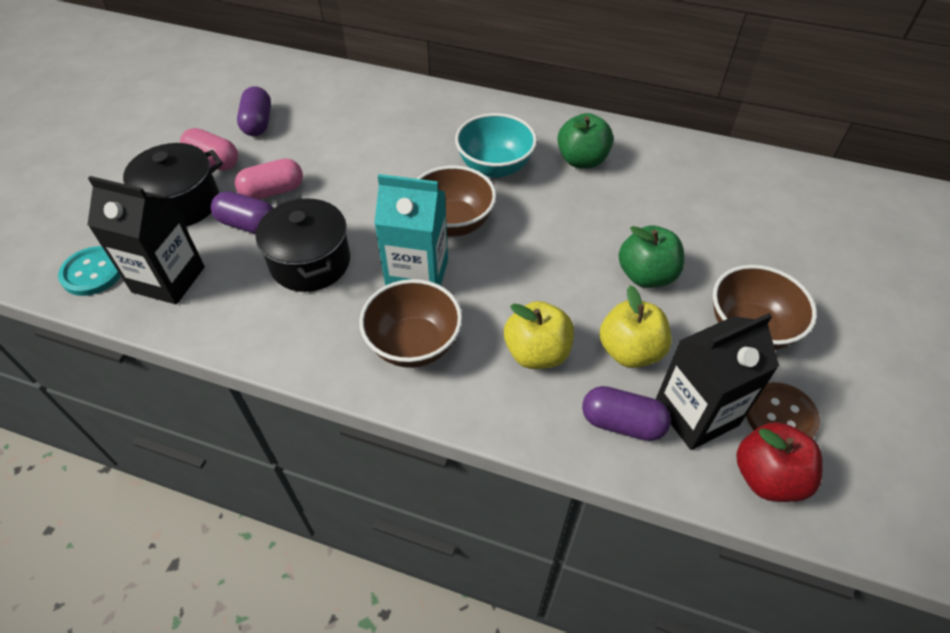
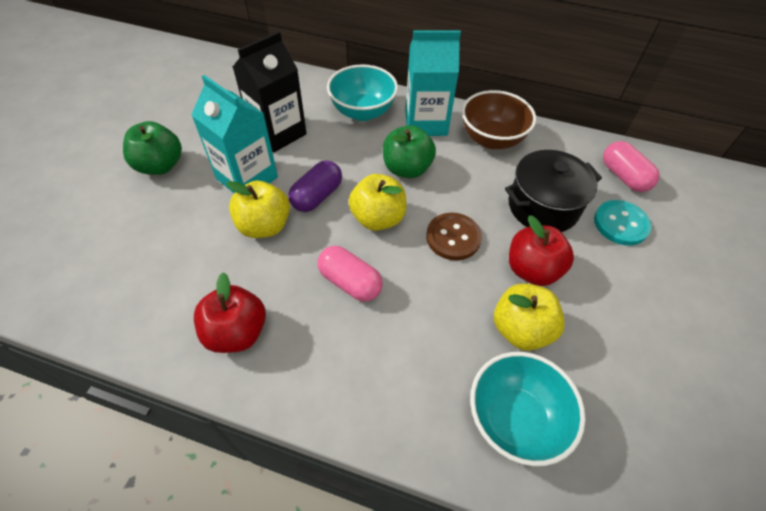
black carton: [87,176,205,304] [656,313,779,450] = 2 -> [233,31,307,153] = 1
black pot: [123,143,223,227] [256,196,350,292] = 2 -> [505,150,602,232] = 1
brown bowl: [359,279,462,368] [417,165,496,237] [713,265,817,350] = 3 -> [462,90,536,149] = 1
purple capsule: [211,191,273,234] [237,86,271,136] [582,386,671,441] = 3 -> [288,161,342,212] = 1
red apple: [736,422,823,502] = 1 -> [194,272,266,353] [509,215,574,286] = 2
turquoise bowl: [455,113,537,178] = 1 -> [327,64,398,121] [470,352,586,466] = 2
turquoise carton: [374,174,448,286] = 1 -> [191,75,278,193] [405,31,461,136] = 2
yellow apple: [504,301,574,369] [599,285,671,368] = 2 -> [227,180,290,238] [348,174,407,231] [494,283,565,351] = 3

